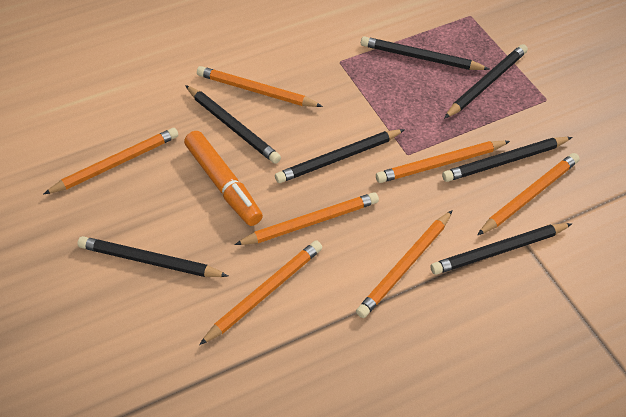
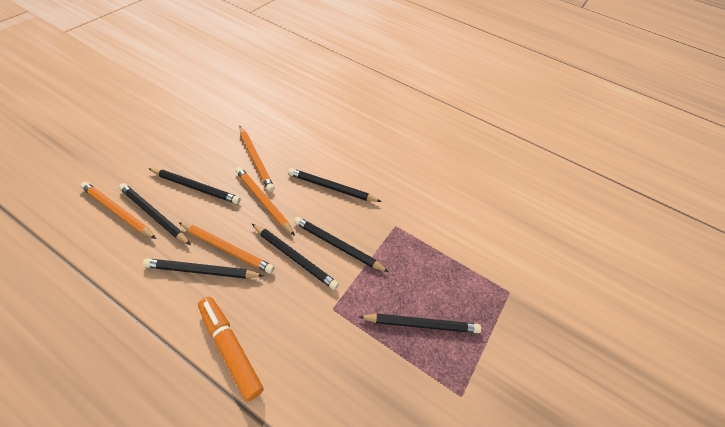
orange pencil: [44,128,178,194] [197,66,323,107] [199,240,323,345] [234,192,379,245] [356,210,453,318] [376,141,510,183] [477,153,580,235] = 7 -> [80,182,156,239] [178,222,274,274] [236,167,295,236] [239,126,275,192] = 4

